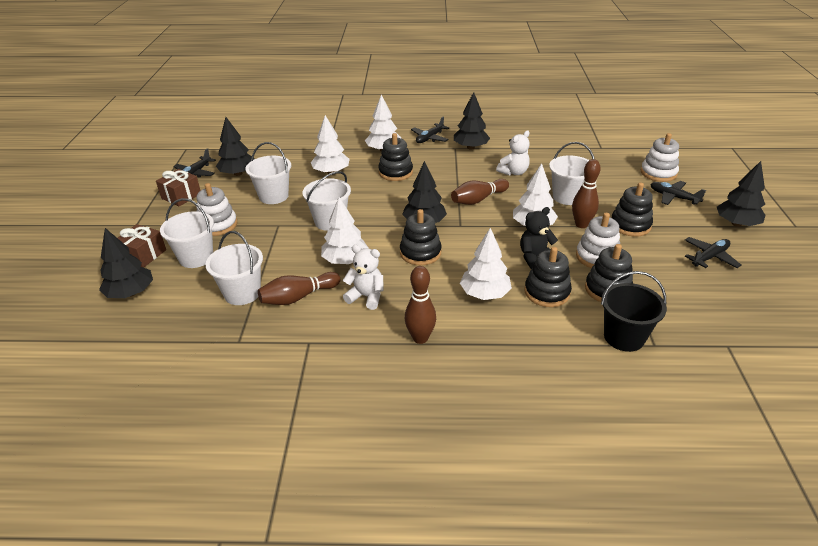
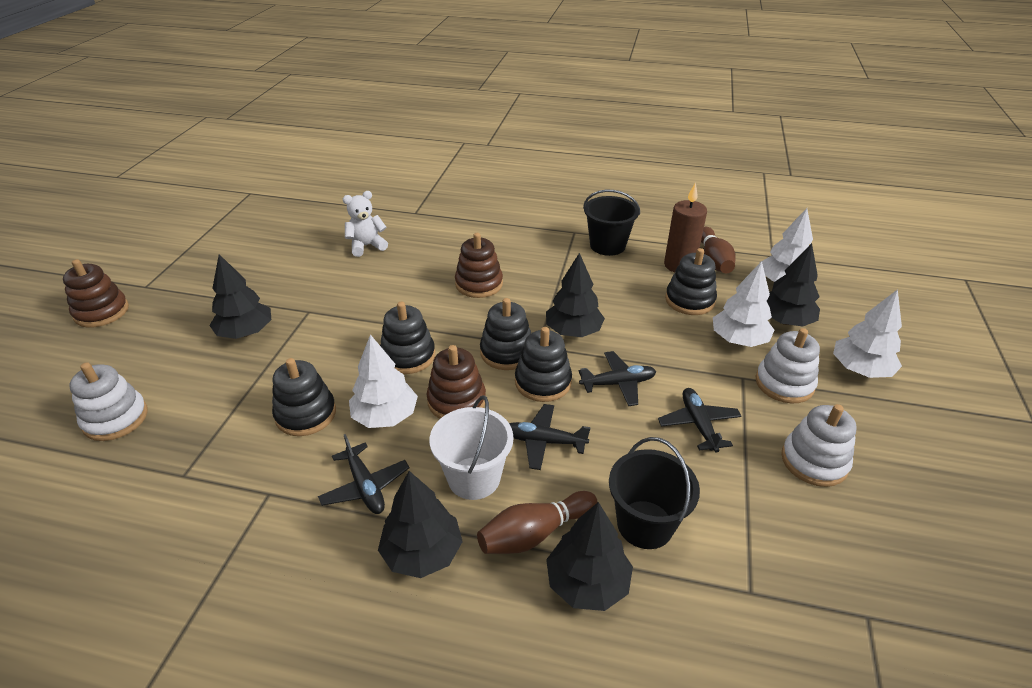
black bucket: [601,271,667,352] = 1 -> [583,190,640,256] [609,437,700,549] = 2
black teddy bear: [520,207,558,269] = 1 -> none = 0
brown bowling pin: [258,272,340,305] [405,266,436,344] [451,179,509,205] [572,159,601,228] = 4 -> [477,491,598,554] [701,227,736,273] = 2
brown candle: none = 0 -> [664,182,707,272] = 1
brown gift: [118,224,166,268] [156,169,201,206] = 2 -> none = 0
brown stacking toy: none = 0 -> [63,259,129,327] [427,345,486,419] [455,233,503,298] = 3
white bucket: [160,198,214,268] [205,231,263,305] [245,142,291,204] [302,171,351,231] [549,142,594,205] = 5 -> [430,395,513,500] = 1
white teddy bear: [343,245,384,310] [496,131,530,176] = 2 -> [343,191,388,257] = 1
white tree: [311,115,350,174] [321,197,368,264] [365,95,401,152] [460,228,512,300] [513,163,558,226] = 5 -> [349,334,418,428] [713,261,774,347] [762,208,813,282] [833,289,902,378] = 4

